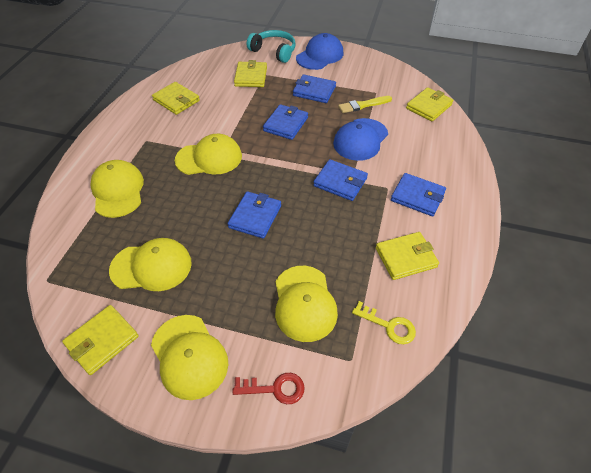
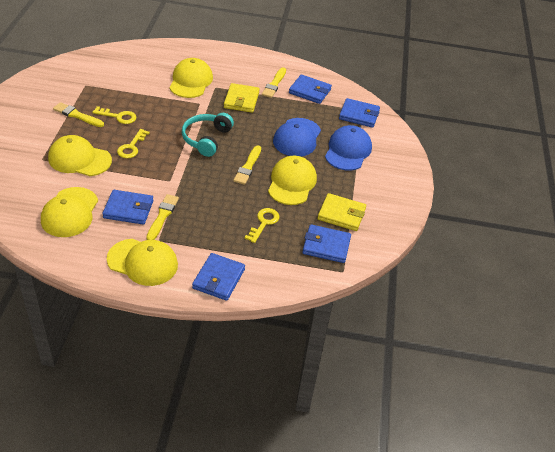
red key: [233,373,305,404] = 1 -> none = 0
yellow brush: [338,96,392,113] = 1 -> [53,102,104,127] [146,194,179,240] [233,145,261,185] [262,67,286,98] = 4
yellow key: [352,301,416,344] = 1 -> [92,106,137,124] [117,129,150,158] [244,208,279,243] = 3
yellow wallet: [62,305,139,375] [152,82,200,115] [234,60,267,87] [376,232,439,280] [406,87,454,122] = 5 -> [224,83,259,113] [318,193,366,231] = 2

